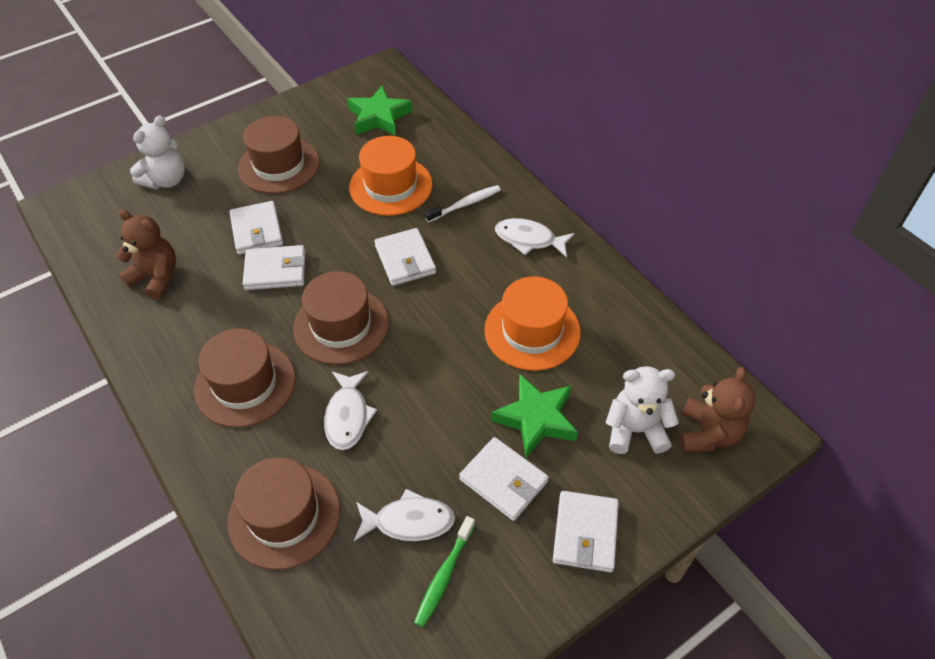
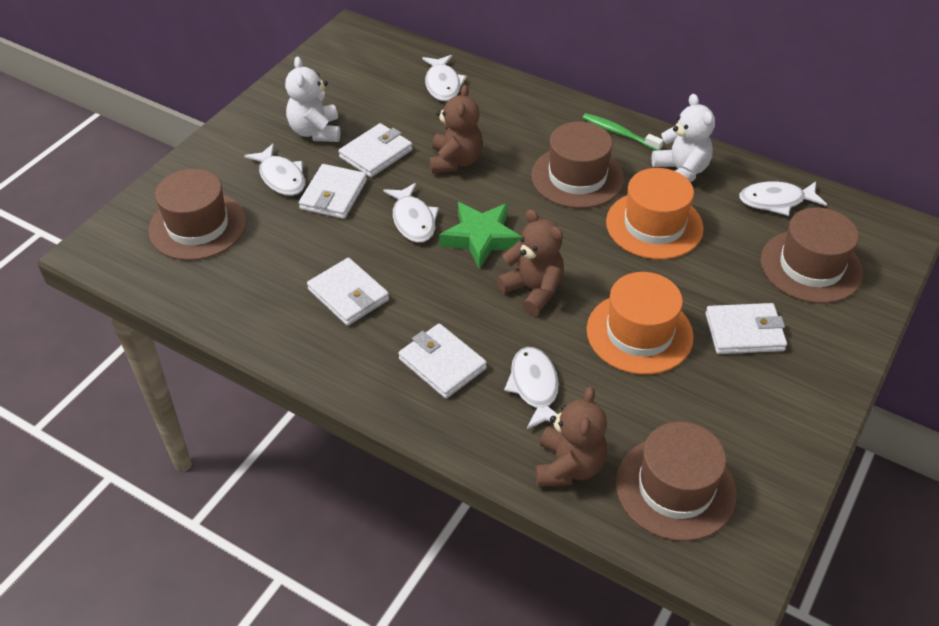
brown teddy bear: [116,209,176,300] [680,367,756,452] = 2 -> [429,85,483,174] [497,209,564,315] [535,387,607,487] = 3
green star: [348,86,412,136] [491,375,578,458] = 2 -> [439,202,521,270] = 1
white fish: [324,371,377,450] [354,489,455,541] [495,218,575,258] = 3 -> [244,143,305,196] [383,183,439,243] [422,55,467,101] [504,347,559,429] [739,181,827,216] = 5
white toothbrush: [425,185,501,223] = 1 -> none = 0

